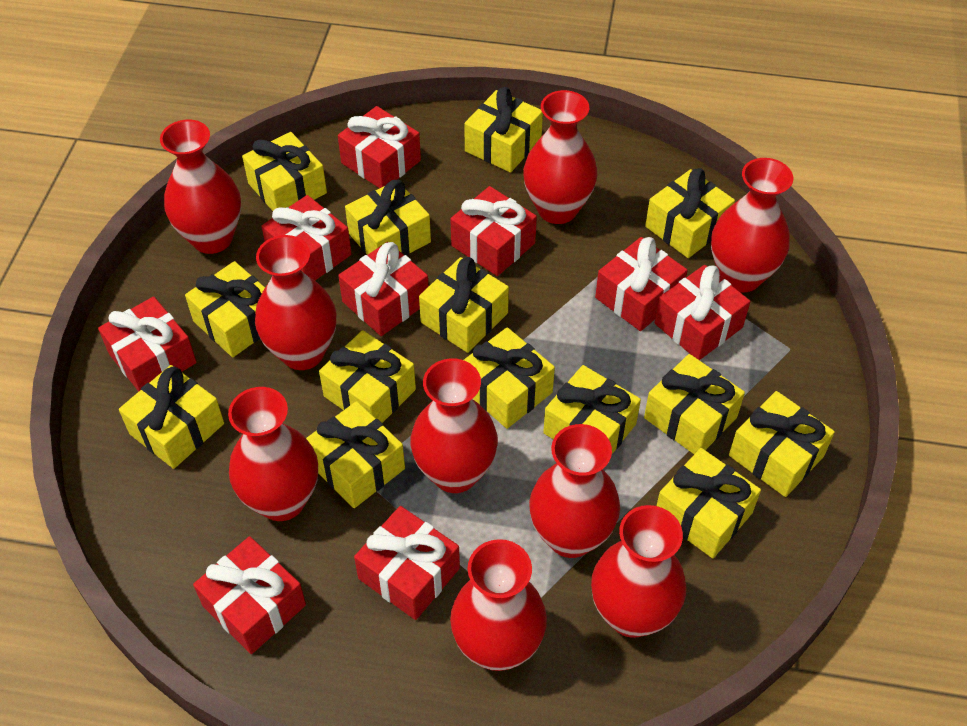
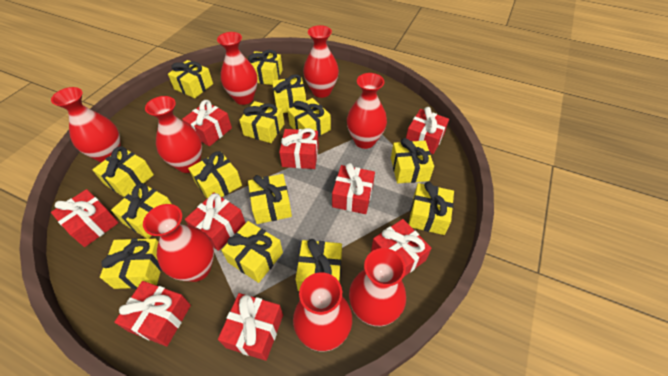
red vase: [160,120,241,254] [228,387,318,521] [255,235,336,370] [410,358,498,493] [450,539,547,671] [523,90,597,224] [529,424,620,558] [591,505,686,638] [711,158,793,292] = 9 -> [51,87,121,163] [143,204,214,282] [145,96,202,173] [217,32,258,105] [293,272,352,352] [303,25,339,98] [347,73,387,149] [349,248,406,326] = 8

